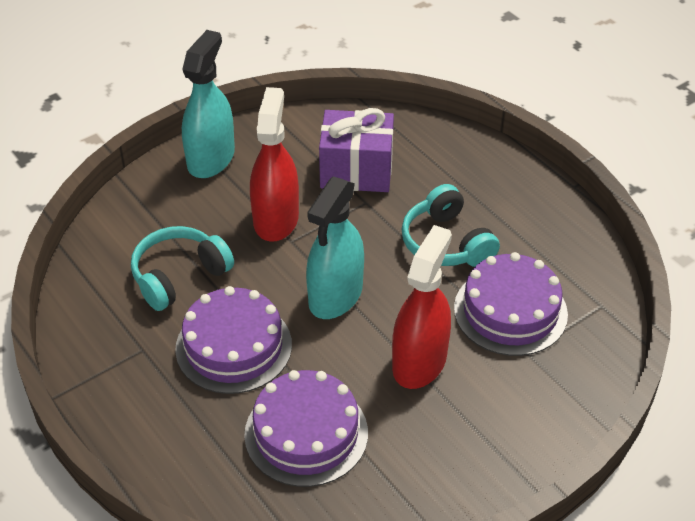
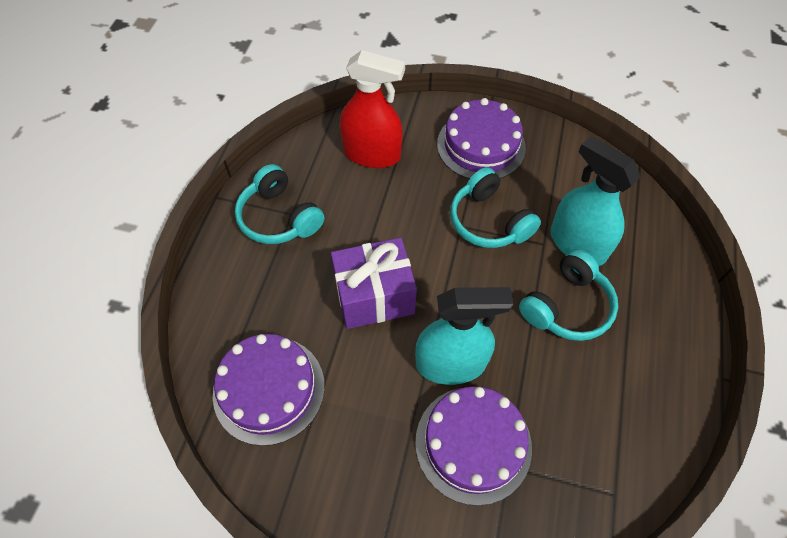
red spray bottle: [250,87,299,242] [392,225,452,389] = 2 -> [340,50,405,168] = 1
turquoise headphones: [131,226,234,311] [402,184,500,267] = 2 -> [235,164,324,244] [450,167,541,248] [519,249,618,341] = 3

